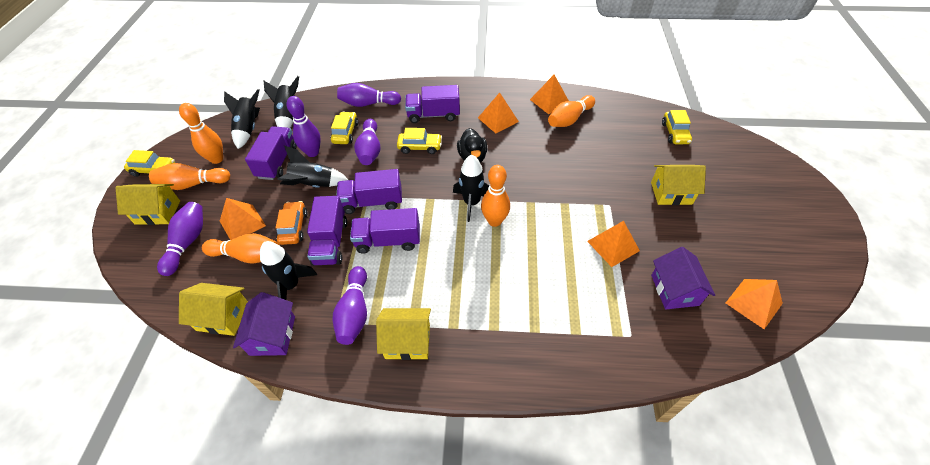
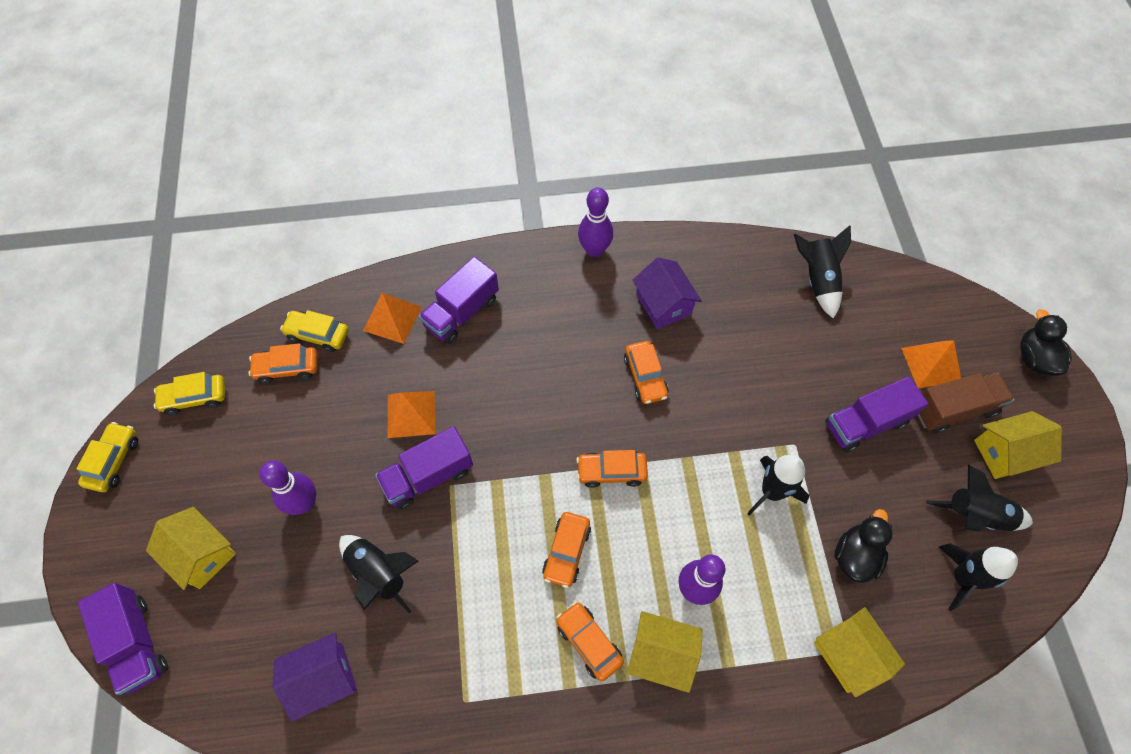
black duck: [457,128,488,162] = 1 -> [834,509,893,583] [1020,309,1072,376] = 2
brown truck: none = 0 -> [918,373,1014,433] = 1
orange bowling pin: [149,163,230,190] [179,103,223,164] [202,233,279,264] [481,165,510,227] [548,95,595,127] = 5 -> none = 0
orange car: [275,201,307,245] = 1 -> [249,343,317,384] [542,512,591,588] [556,601,624,681] [576,450,648,488] [624,341,669,404] = 5
orange pyramid: [220,198,266,240] [478,92,519,133] [530,75,569,114] [587,221,640,267] [726,279,783,329] = 5 -> [363,293,422,344] [388,391,436,438] [901,340,961,389] = 3
purple bowling pin: [157,202,203,276] [287,96,321,157] [333,266,367,345] [337,83,401,107] [354,119,380,165] = 5 -> [259,461,316,515] [578,187,613,257] [679,554,725,605] = 3
purple truck: [245,126,297,180] [307,196,347,266] [337,169,402,214] [350,208,420,254] [405,85,460,123] = 5 -> [78,583,168,695] [375,426,473,510] [419,256,499,344] [825,376,928,452] = 4
yellow car: [124,150,175,177] [331,112,358,144] [397,128,442,154] [662,110,692,144] = 4 -> [77,422,138,492] [154,372,225,415] [280,310,349,352] = 3

